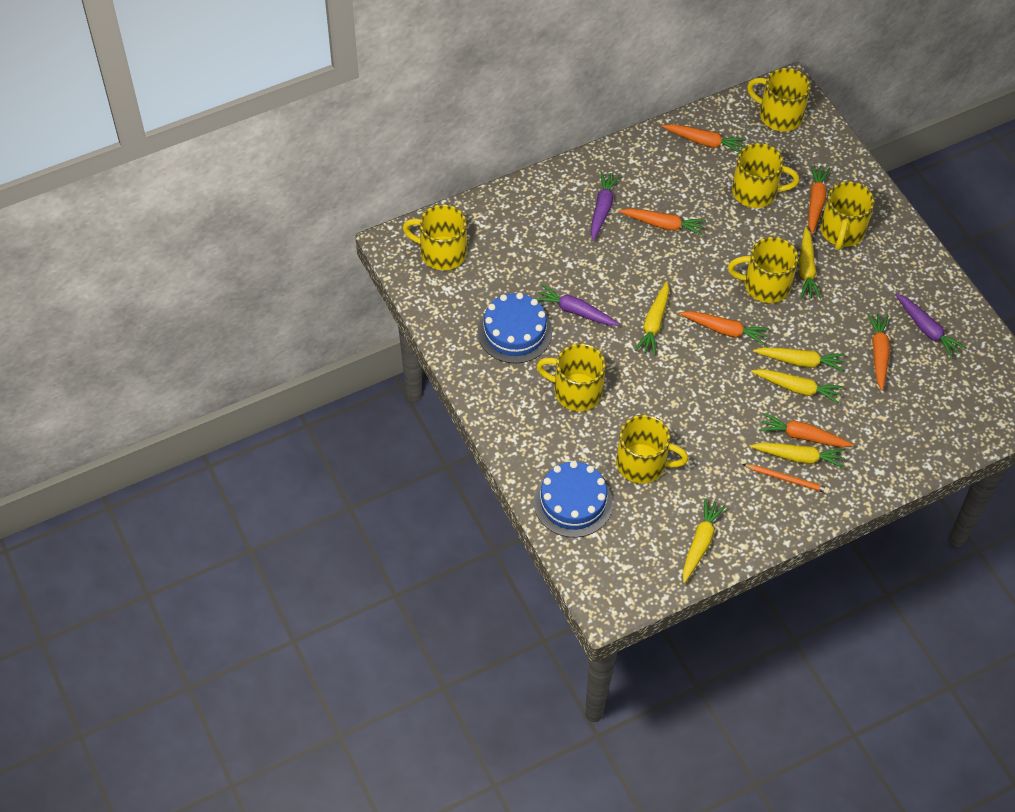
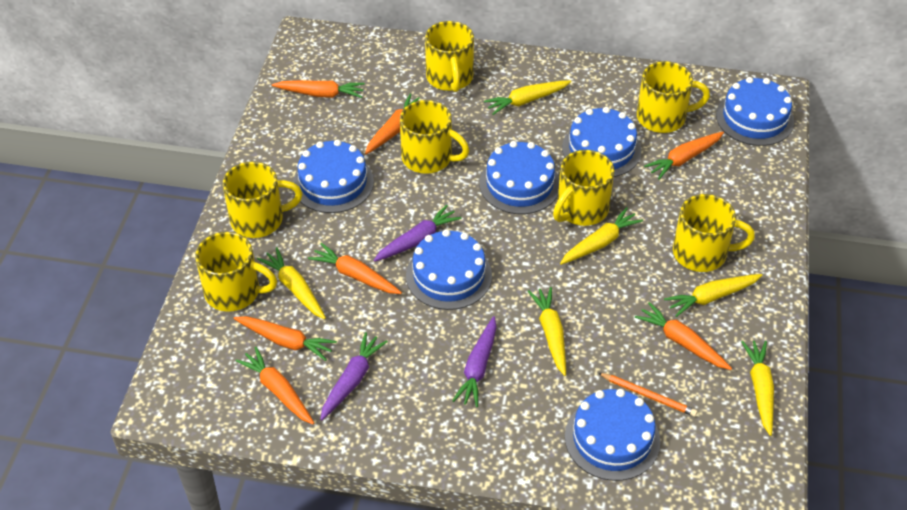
blue cake: [478,293,552,363] [534,461,613,538] = 2 -> [293,139,374,213] [406,229,492,310] [480,141,559,214] [562,107,641,177] [565,389,660,481] [716,77,794,146] = 6
orange carrot: [619,208,706,236] [662,124,746,153] [679,311,769,345] [759,413,854,447] [809,165,830,234] [868,313,890,391] = 6 -> [234,316,337,361] [235,347,314,424] [272,80,365,98] [308,243,402,294] [365,94,420,154] [635,302,732,370] [644,132,724,179] = 7

